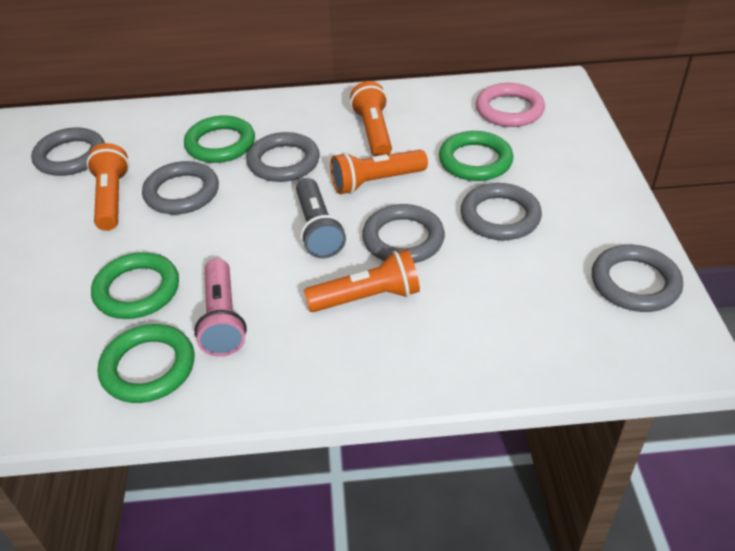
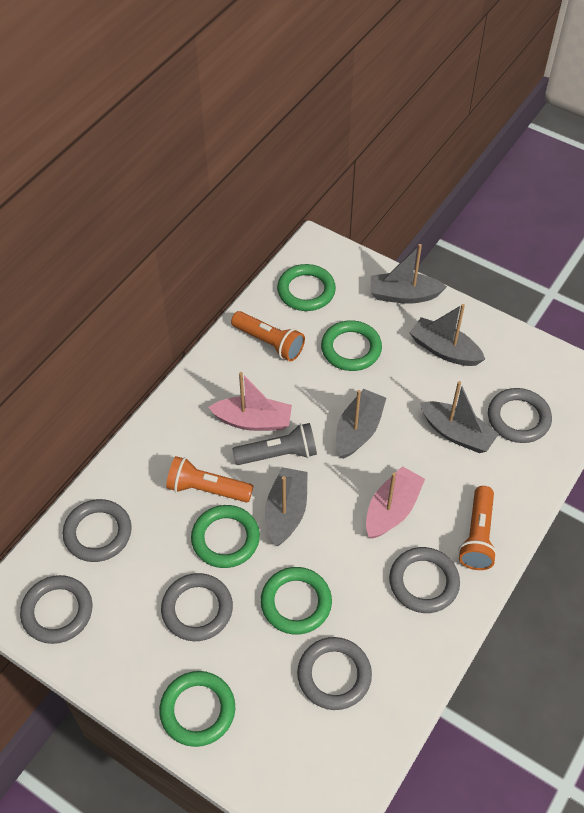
green ring: [91,252,179,319] [98,324,194,403] [184,115,255,163] [439,131,513,181] = 4 -> [159,671,235,747] [191,505,260,568] [261,567,332,635] [277,264,336,311] [321,320,382,371] = 5
grey boat: none = 0 -> [265,467,308,546] [336,389,386,459] [371,244,447,304] [410,304,485,366] [420,381,499,453] = 5
orange flashlight: [86,143,130,231] [304,249,420,312] [330,150,428,194] [350,81,392,156] = 4 -> [166,456,253,502] [231,311,305,361] [458,486,497,570] = 3
pink boat: none = 0 -> [208,372,292,431] [366,466,425,539] = 2
pink flashlight: [194,258,247,357] = 1 -> none = 0
pink ring: [476,83,545,127] = 1 -> none = 0

